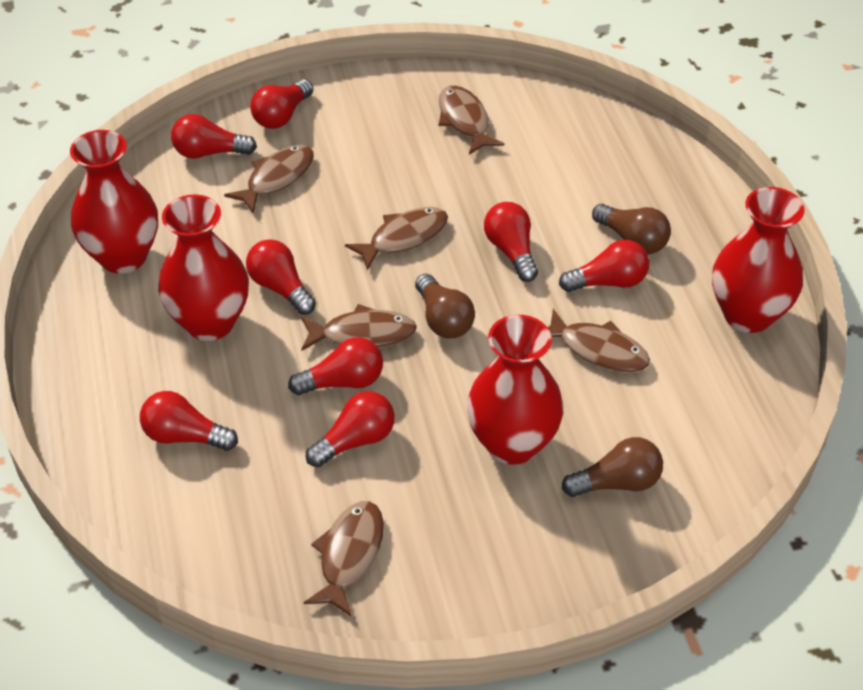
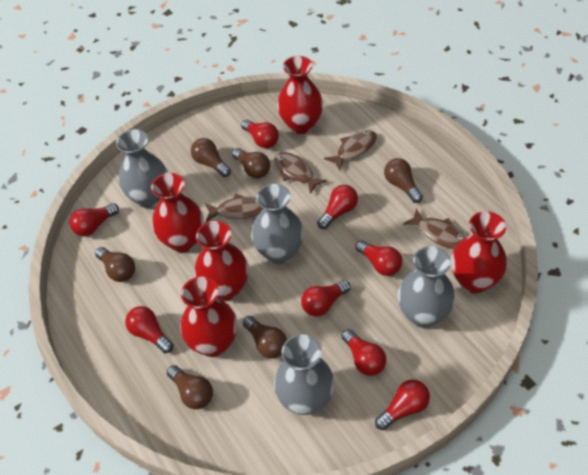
brown fish: [224,145,314,213] [301,304,417,350] [304,501,384,616] [345,207,448,270] [439,86,504,155] [548,309,650,372] = 6 -> [205,194,263,222] [274,152,327,194] [324,130,377,170] [403,208,465,249] = 4
brown light bulb: [415,274,475,339] [562,437,663,497] [592,204,671,254] = 3 -> [95,247,135,282] [167,365,213,409] [191,138,231,177] [232,148,270,178] [243,316,287,358] [384,158,423,203] = 6
grey vase: none = 0 -> [116,129,168,208] [251,184,304,264] [274,334,335,415] [398,246,455,328] = 4
red vase: [70,130,158,274] [158,194,249,341] [467,315,564,465] [712,187,804,333] = 4 -> [151,173,204,252] [180,277,238,357] [194,221,249,301] [277,56,323,134] [451,211,507,293] = 5

